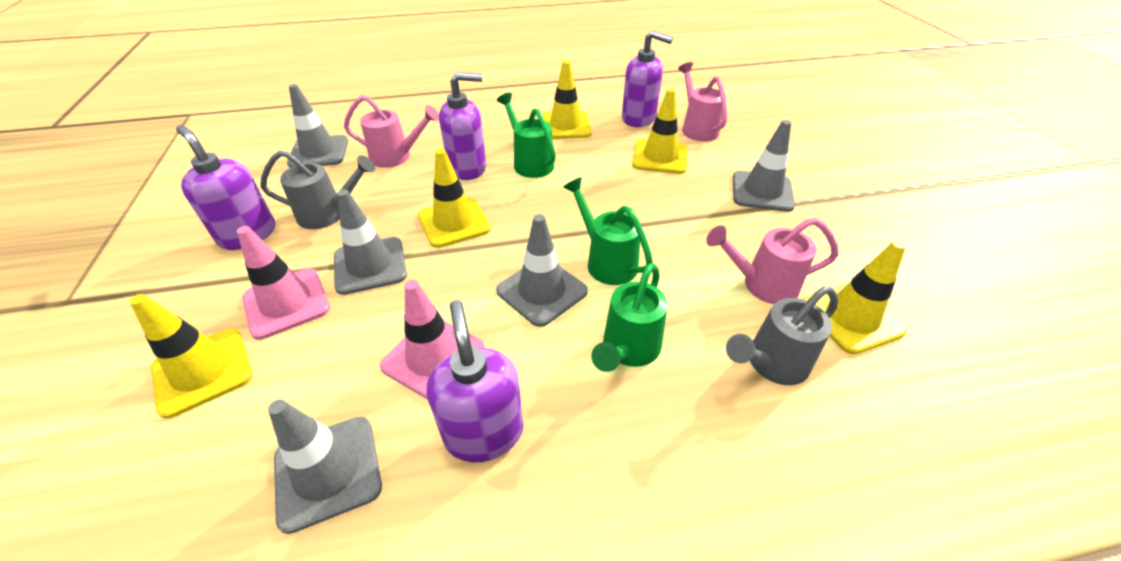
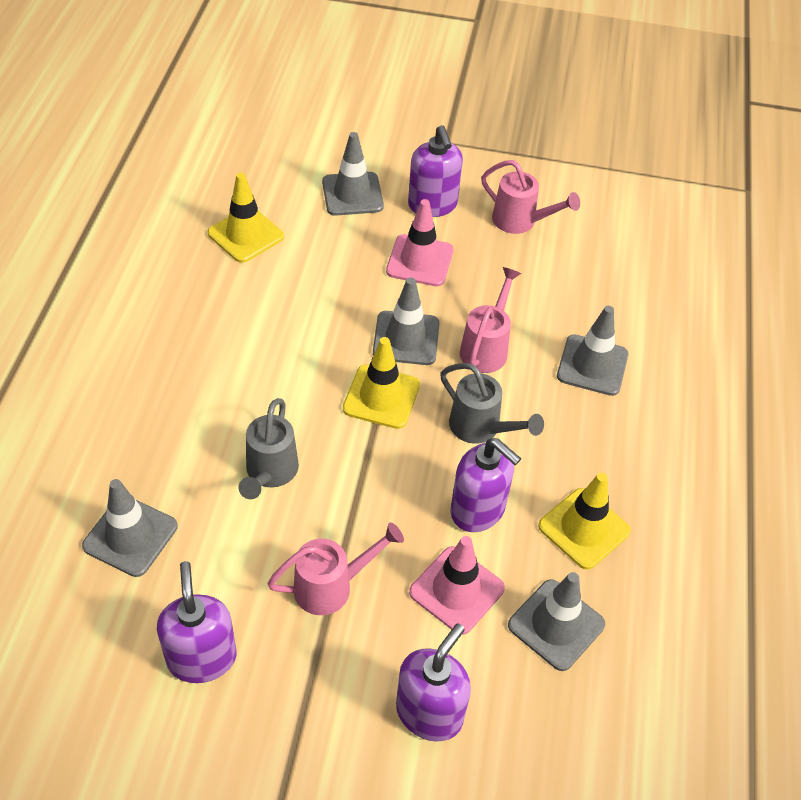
green watering can: [497,93,556,178] [563,177,653,285] [591,263,667,372] = 3 -> none = 0
yellow traffic cone: [130,294,252,419] [418,148,491,248] [542,60,592,139] [632,88,687,174] [803,240,907,354] = 5 -> [208,173,284,263] [343,337,420,429] [538,473,631,570] = 3

